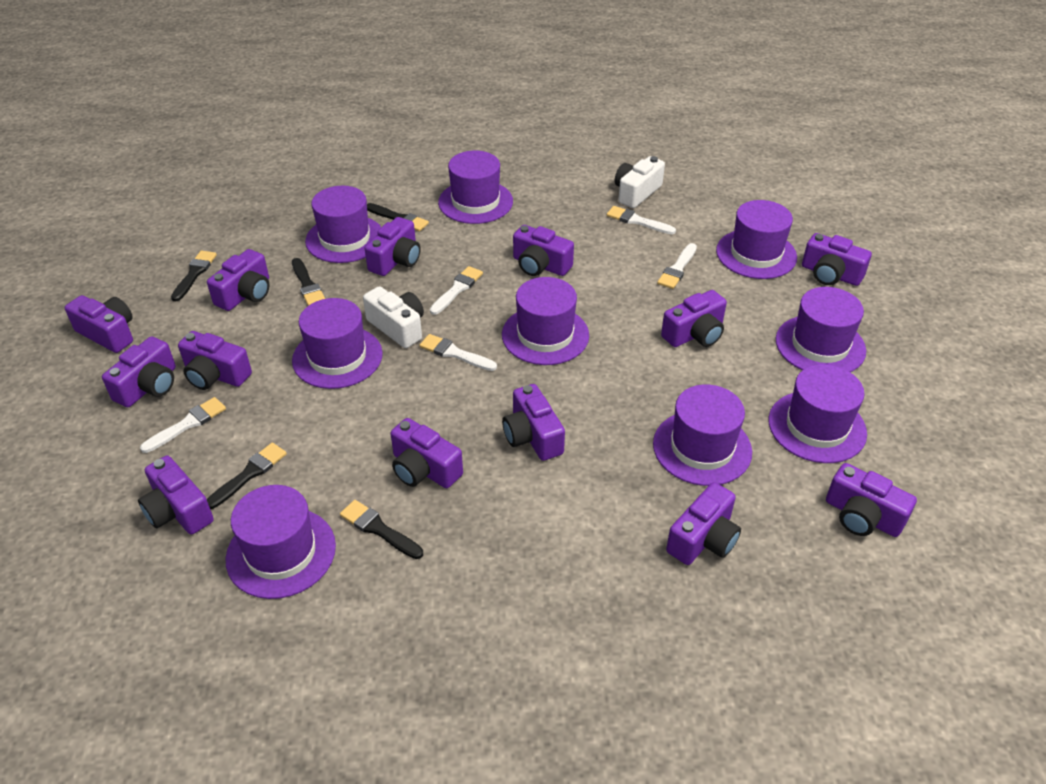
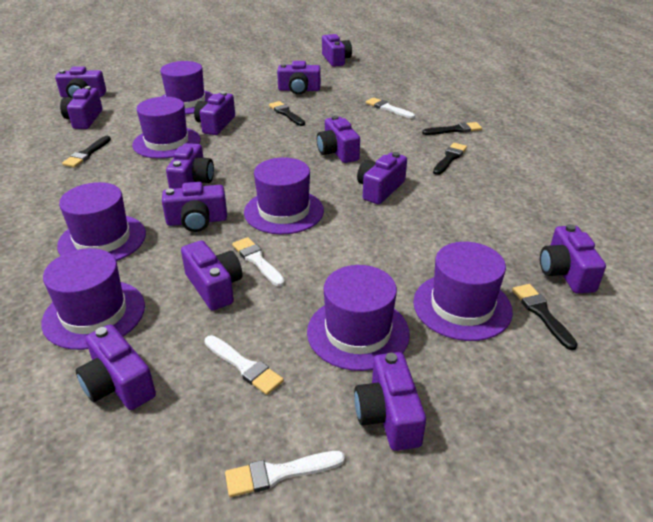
purple hat: [226,485,336,599] [292,298,383,389] [305,186,381,263] [438,151,513,224] [502,277,589,365] [653,384,752,486] [716,200,797,279] [769,364,867,463] [776,287,866,372] = 9 -> [41,248,145,350] [57,182,146,261] [132,97,201,159] [160,61,213,114] [244,157,324,234] [307,265,410,371] [413,242,513,341] = 7
white brush: [140,397,226,453] [419,334,497,371] [430,266,483,315] [607,206,676,234] [657,243,697,289] = 5 -> [205,335,284,395] [225,451,345,497] [232,237,285,286] [366,98,415,119] = 4
white camera: [363,286,424,348] [615,156,665,208] = 2 -> none = 0

